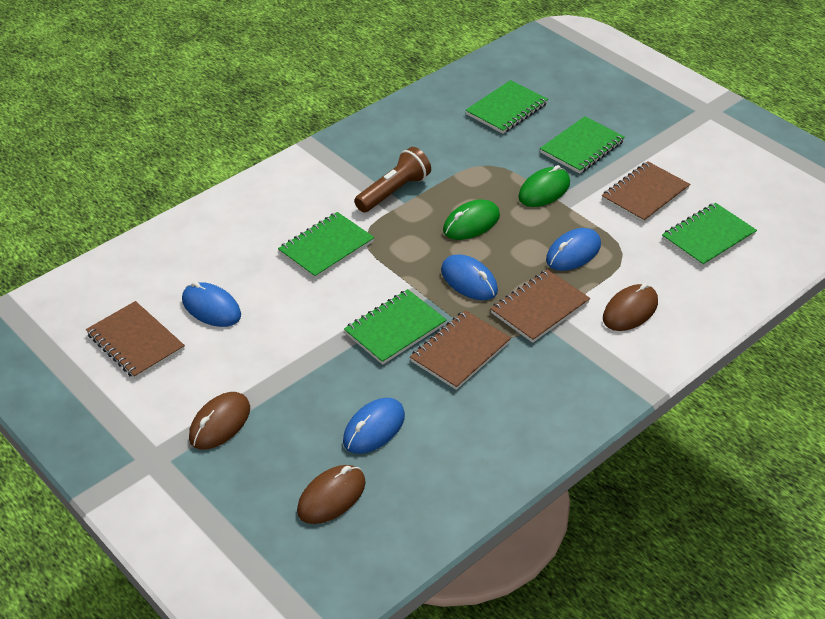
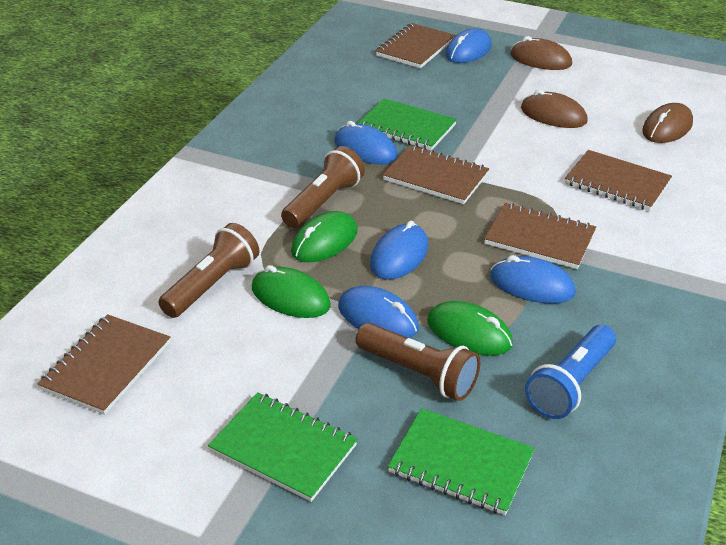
blue flashlight: none = 0 -> [525,325,616,419] = 1
blue mouse: [182,281,241,327] [343,398,405,454] [441,255,498,300] [546,228,601,271] = 4 -> [334,121,397,164] [338,286,419,338] [370,220,428,280] [445,28,492,63] [490,255,575,304] = 5
brown flashlight: [354,147,431,212] = 1 -> [158,223,259,318] [281,146,365,228] [356,323,481,401] = 3
brown notebook: [86,301,185,379] [410,310,511,390] [490,269,590,343] [602,162,690,223] = 4 -> [38,314,170,415] [376,23,455,68] [382,145,489,204] [484,203,596,269] [565,150,672,211] = 5
green mouse: [443,200,500,240] [518,165,570,207] = 2 -> [252,265,331,318] [291,211,358,262] [427,301,513,356] = 3
green notebook: [278,212,374,279] [344,289,447,365] [466,80,548,134] [540,116,625,174] [662,203,757,267] = 5 -> [208,392,358,502] [357,98,457,150] [388,408,535,515] = 3

